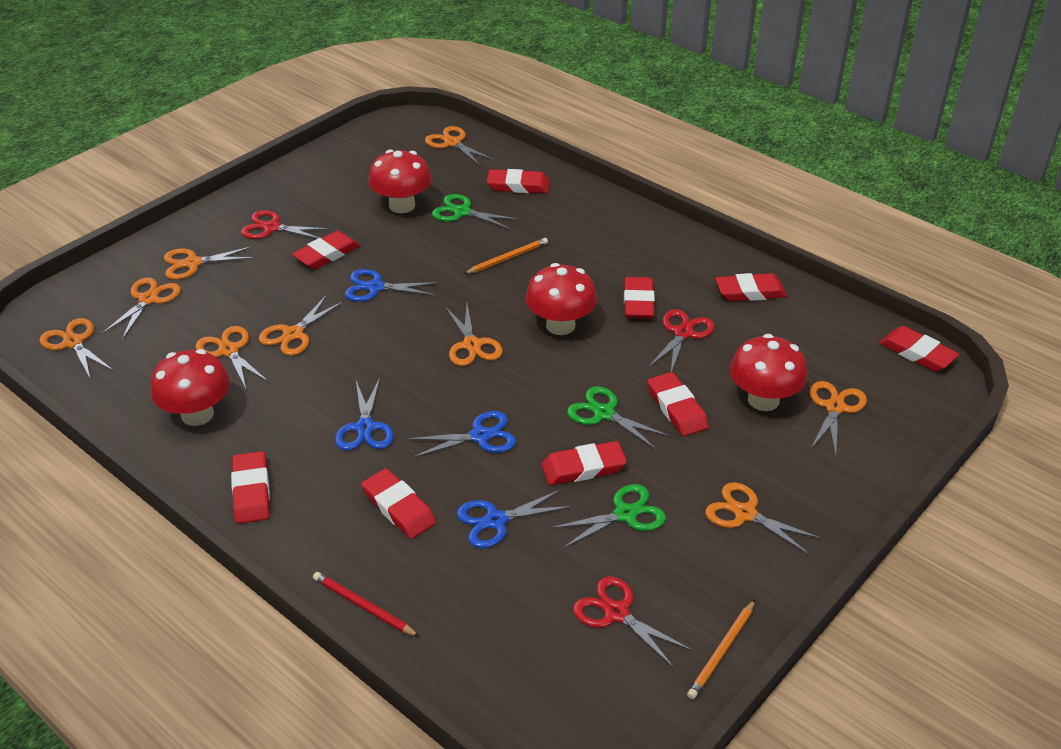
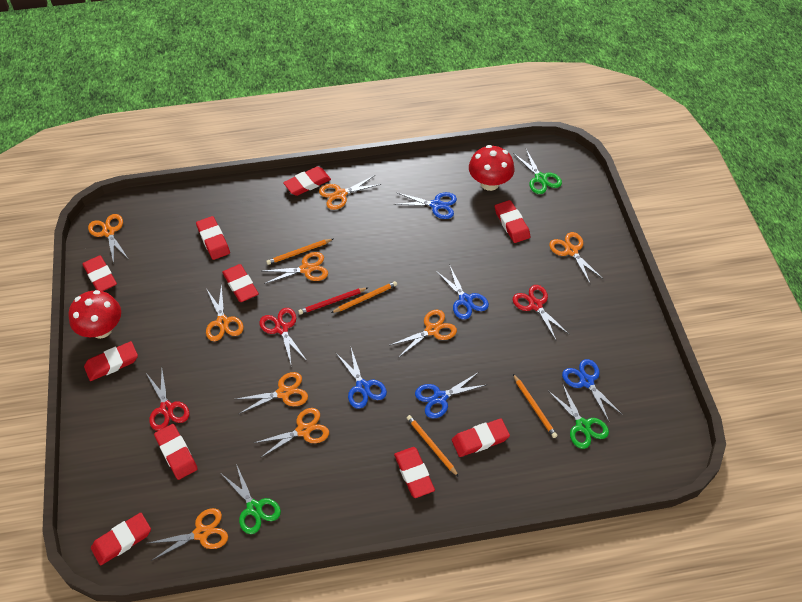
blue scissors: [335,378,394,450] [345,269,439,302] [407,411,516,458] [457,489,573,548] = 4 -> [335,348,387,409] [393,192,457,219] [415,372,486,418] [436,264,489,319] [562,359,623,421] = 5
orange pencil: [464,238,548,274] [687,600,755,699] = 2 -> [266,239,333,265] [331,281,397,313] [407,415,459,477] [513,374,557,438] = 4
red eraser: [231,451,270,524] [292,231,360,269] [361,468,436,539] [487,169,550,193] [542,441,627,485] [624,277,655,318] [647,372,709,436] [715,273,787,301] [879,326,959,371] = 9 -> [82,255,117,291] [84,341,138,381] [91,513,151,565] [154,424,198,480] [196,216,230,260] [222,264,259,302] [283,167,331,196] [394,447,435,498] [452,419,510,457] [495,200,530,243] = 10
red mushroom: [150,349,230,426] [368,149,432,213] [525,263,597,335] [730,334,808,411] = 4 -> [68,290,121,339] [469,145,514,191] = 2

